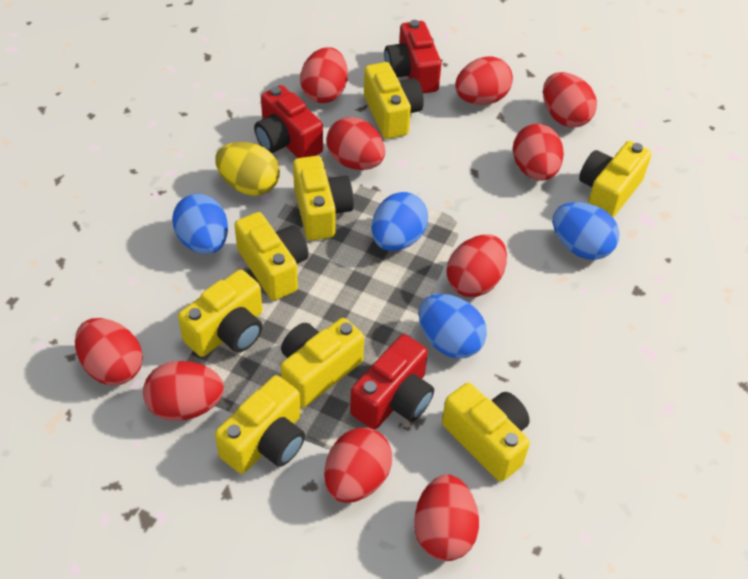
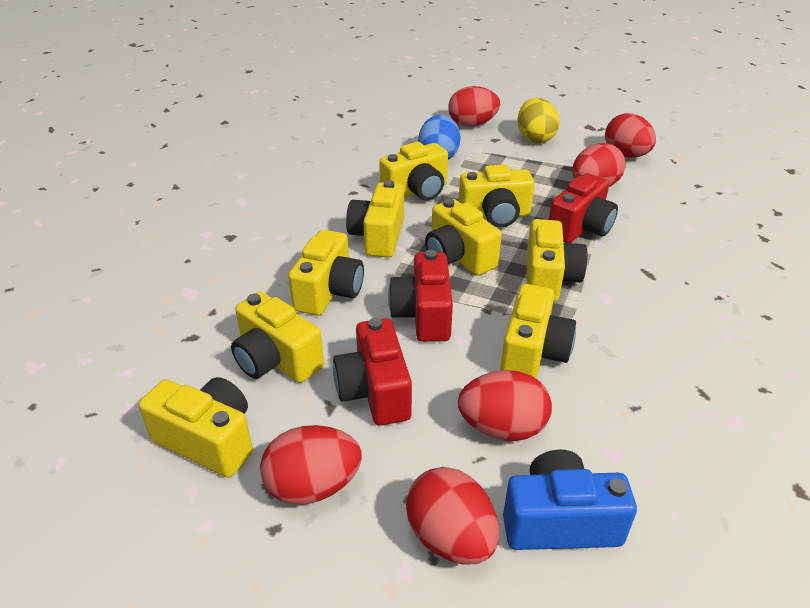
blue camera: none = 0 -> [503,450,637,550] = 1
blue egg: [172,194,228,254] [372,192,428,251] [419,294,487,359] [553,202,619,260] = 4 -> [418,115,460,160] = 1
red egg: [75,318,143,386] [143,361,224,421] [300,47,348,103] [324,428,392,503] [327,117,385,170] [414,474,479,561] [446,234,507,297] [455,57,513,105] [513,124,564,181] [543,72,597,128] = 10 -> [260,425,362,505] [406,467,499,564] [448,86,500,127] [458,370,552,441] [572,143,626,187] [605,113,656,158] = 6
yellow camera: [178,269,263,357] [215,375,305,474] [234,212,309,301] [281,318,364,408] [293,156,354,240] [364,62,424,139] [442,383,530,482] [579,141,652,218] = 8 -> [139,377,253,478] [231,292,324,383] [288,230,364,315] [346,180,404,258] [379,142,448,201] [425,199,502,276] [459,165,535,227] [500,284,576,378] [527,219,587,302] = 9

